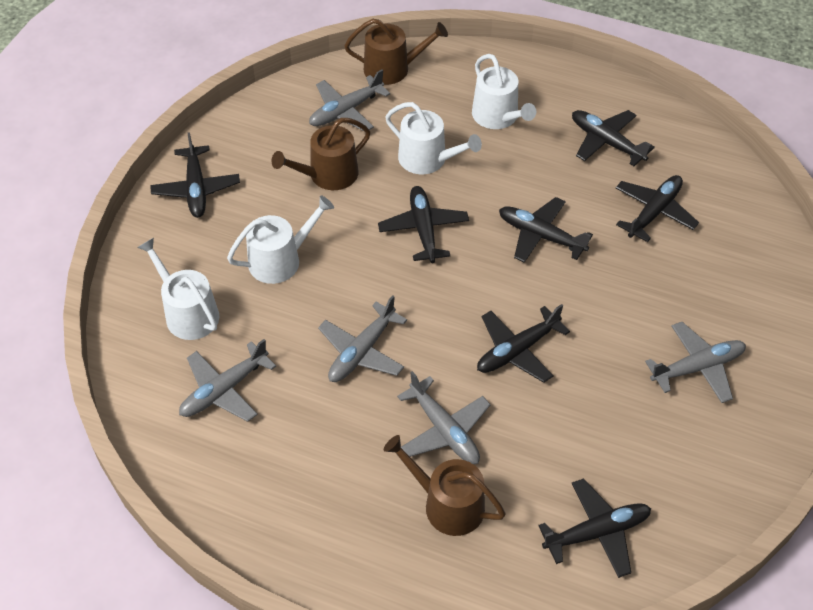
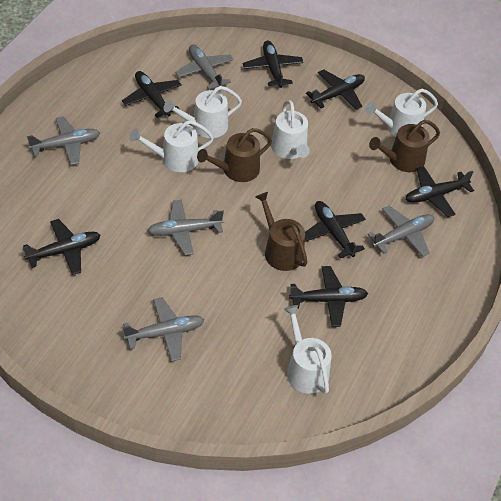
white watering can: [137,238,219,340] [227,195,334,284] [385,102,482,174] [472,54,536,129] = 4 -> [130,120,214,172] [164,86,242,138] [271,100,310,159] [284,305,332,394] [365,89,438,137] = 5

